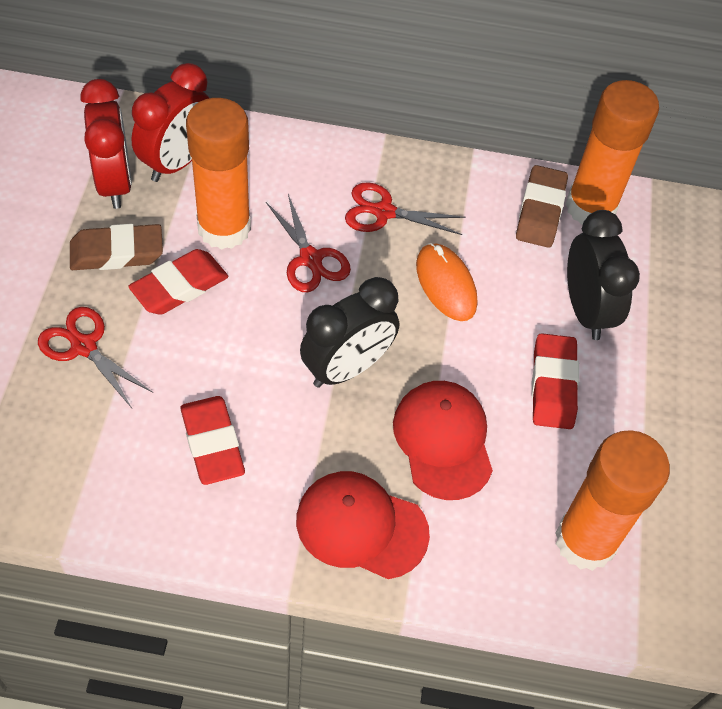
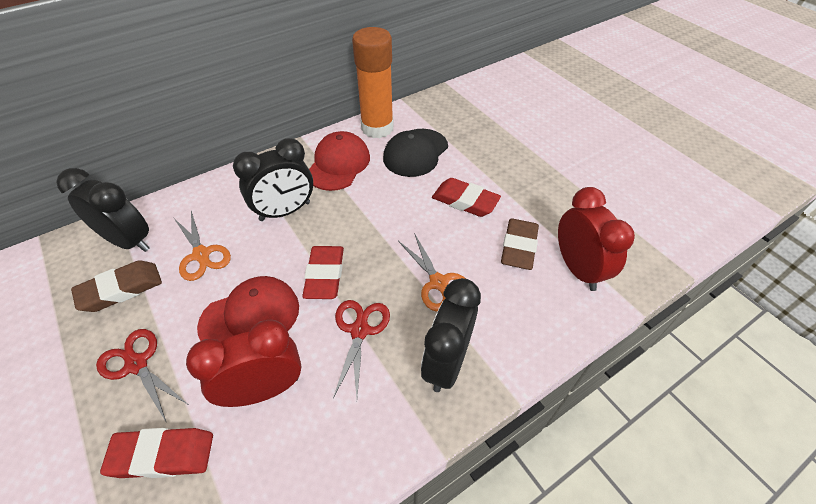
black cap: none = 0 -> [383,129,448,177] = 1
black clock: [300,277,399,388] [567,210,640,340] = 2 -> [56,168,150,252] [233,138,313,221] [421,278,481,392] = 3
orange glue stick: [186,98,251,250] [555,430,670,571] [565,80,659,225] = 3 -> [352,27,394,138] = 1
orange mouse: [416,243,477,321] = 1 -> none = 0
orange scissors: none = 0 -> [175,211,231,281] [398,233,466,312] = 2
red scissors: [38,307,153,408] [266,194,351,292] [345,182,466,235] = 3 -> [96,329,187,423] [333,300,390,398] = 2

